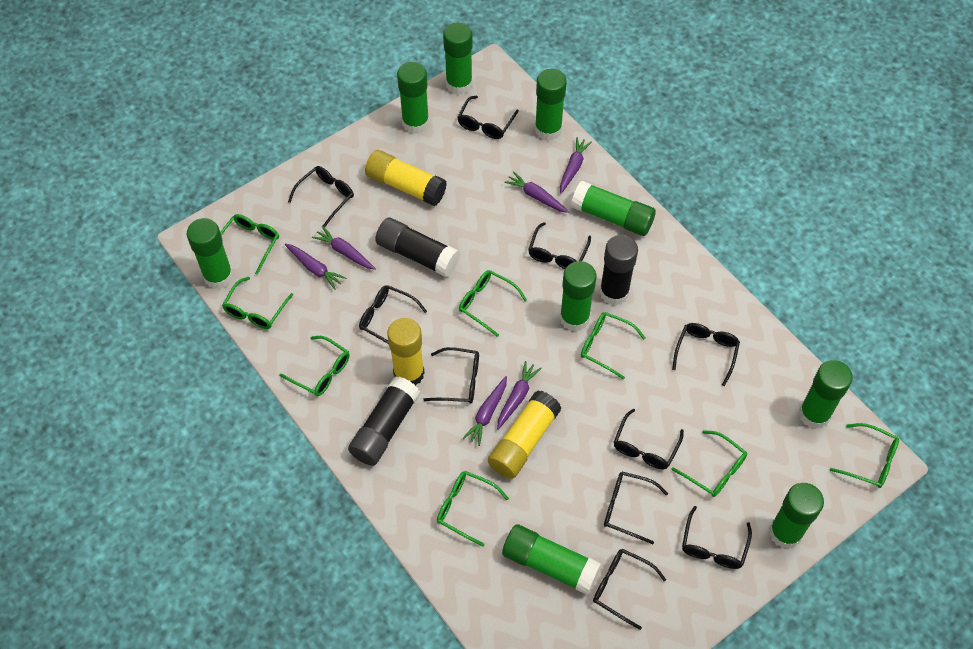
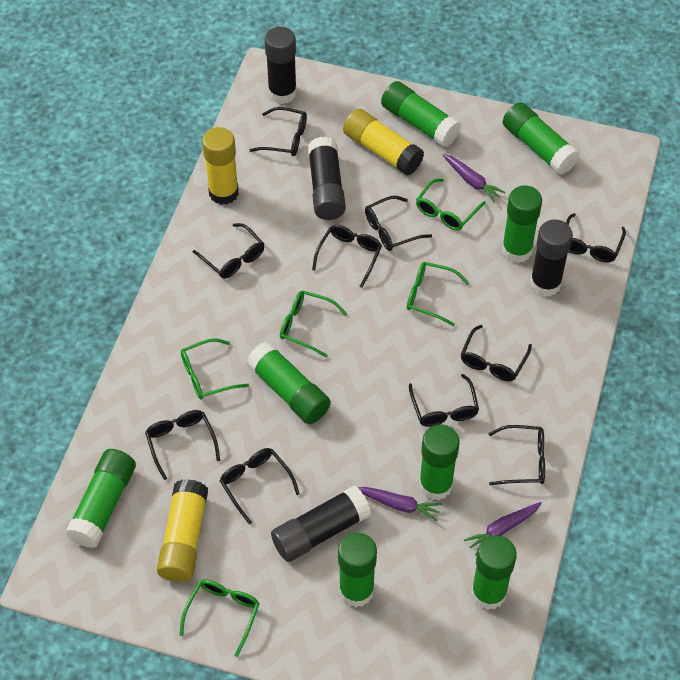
black glue stick: [348,376,420,466] [375,217,460,277] [599,235,638,306] = 3 -> [265,27,297,104] [271,486,371,562] [308,137,346,220] [530,220,573,297] = 4
green glasses: [220,214,279,275] [222,277,293,329] [280,336,349,396] [437,471,509,547] [459,270,527,337] [581,312,645,379] [671,430,747,497] [830,423,899,488] = 8 -> [179,579,260,657] [181,338,249,400] [280,291,347,357] [407,262,469,326] [416,178,486,231] = 5
green glue stick: [187,218,233,289] [397,62,429,134] [443,22,473,95] [502,524,602,595] [535,69,567,141] [560,261,596,332] [571,181,656,236] [769,483,824,549] [799,360,853,429] = 9 -> [65,449,136,548] [246,342,331,424] [338,533,377,607] [381,81,461,147] [419,425,460,500] [471,535,517,610] [502,186,542,263] [503,102,580,175] = 8
purple carrot: [284,243,346,290] [312,226,376,270] [463,376,507,446] [497,361,542,430] [504,171,569,213] [560,137,592,194] = 6 -> [358,487,442,522] [443,154,506,202] [464,502,542,555] = 3

